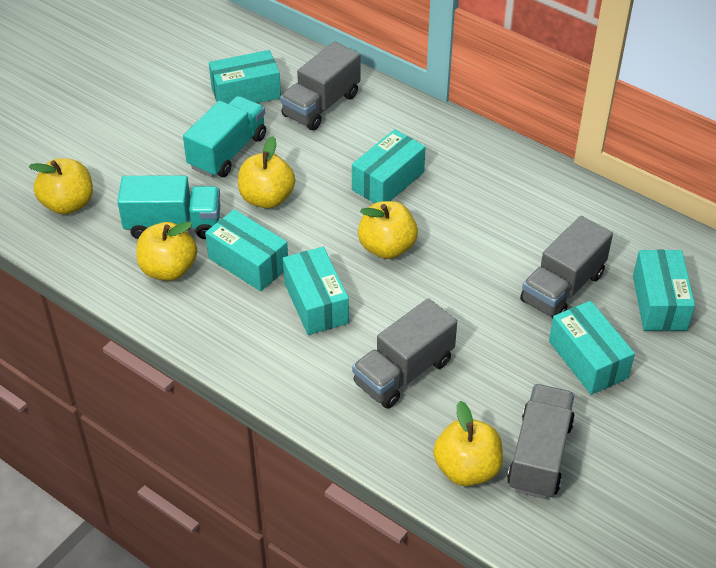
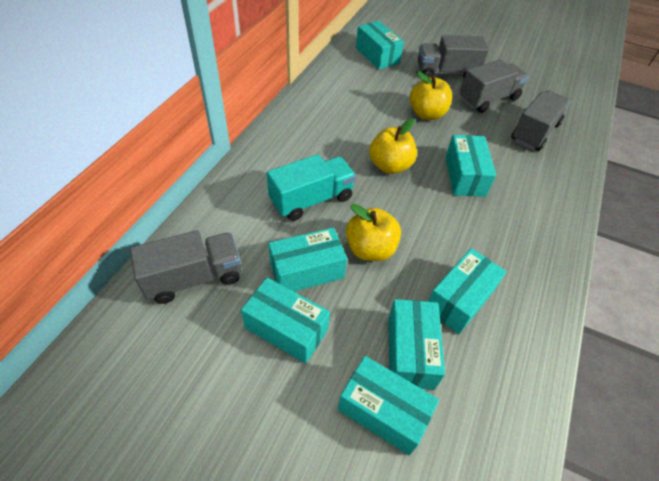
turquoise box: [205,209,288,291] [209,50,281,104] [283,247,349,335] [352,129,426,203] [549,301,635,395] [633,250,695,331] = 6 -> [241,278,330,364] [268,227,347,292] [338,356,439,455] [356,21,404,69] [388,299,445,390] [428,248,507,334] [445,135,496,197] = 7
turquoise truck: [117,175,220,239] [183,96,266,177] = 2 -> [267,154,356,221] = 1
yellow apple: [29,158,93,215] [136,222,197,281] [238,136,295,209] [358,201,418,259] [433,401,503,486] = 5 -> [346,204,401,261] [369,118,417,174] [410,71,452,120] = 3

